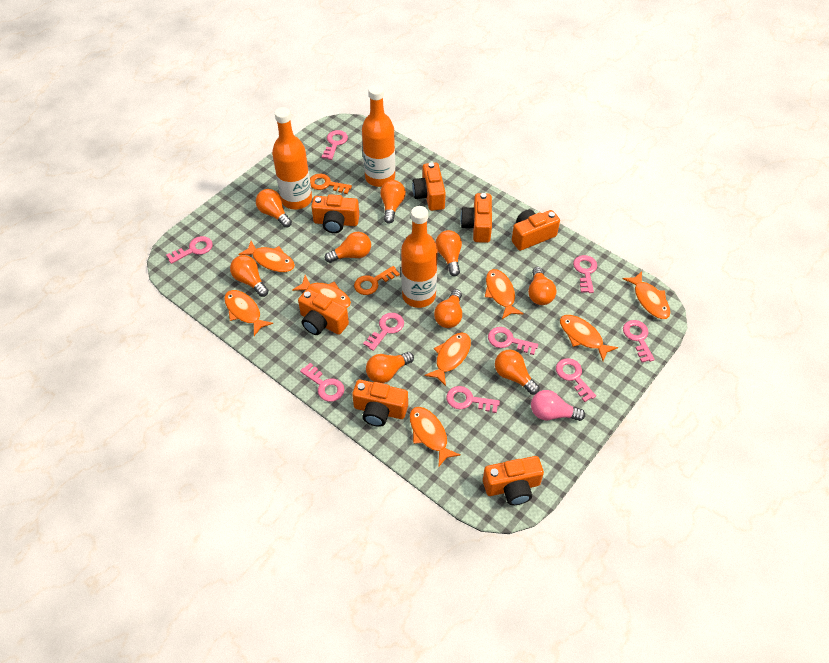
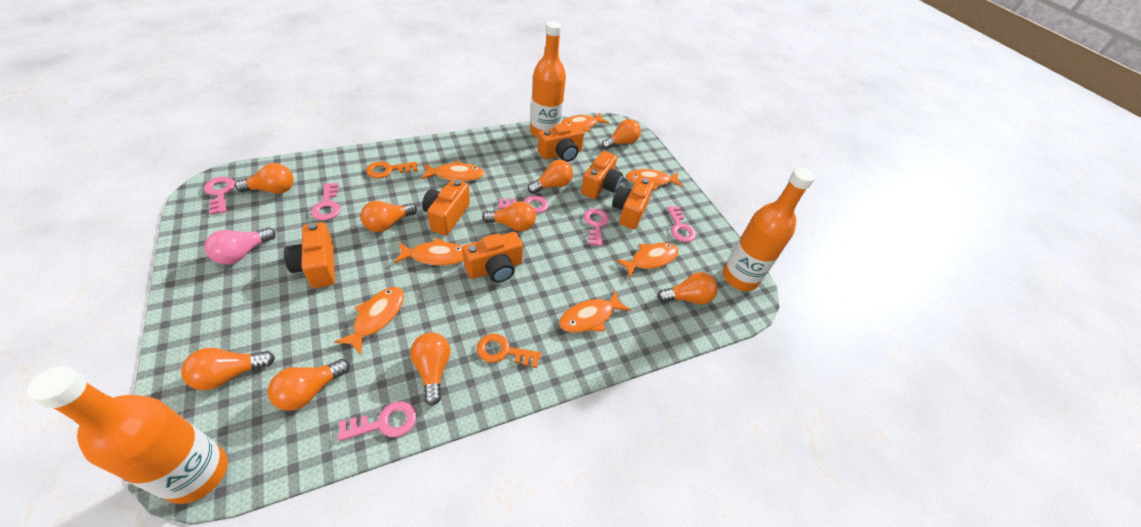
orange camera: [298,289,349,335] [311,194,359,233] [352,380,408,427] [412,162,446,211] [460,193,492,243] [483,456,544,505] [512,209,560,251] = 7 -> [284,222,335,288] [422,179,470,235] [463,232,523,283] [537,123,584,162] [581,151,623,199] [612,177,654,229] = 6
orange fish: [224,290,273,336] [238,241,295,272] [292,275,351,308] [410,407,460,467] [424,333,471,386] [485,269,524,319] [560,315,618,361] [623,271,670,319] = 8 -> [334,287,404,355] [394,238,464,266] [421,161,485,181] [559,290,631,332] [561,113,609,132] [616,243,678,278] [626,169,683,191] = 7
pink key: [166,236,213,264] [300,363,345,402] [322,130,348,160] [363,313,404,351] [446,386,500,413] [488,327,538,355] [556,358,596,402] [573,255,597,293] [623,320,655,362] = 9 -> [204,177,235,215] [311,183,341,220] [338,401,417,441] [498,195,548,214] [584,208,609,246] [667,206,696,242] = 6

